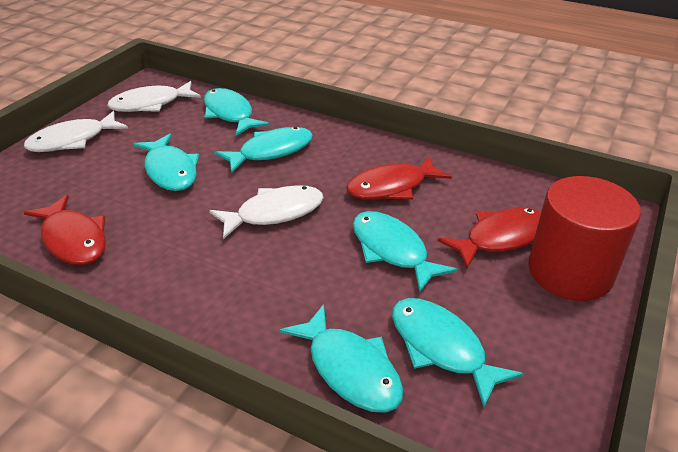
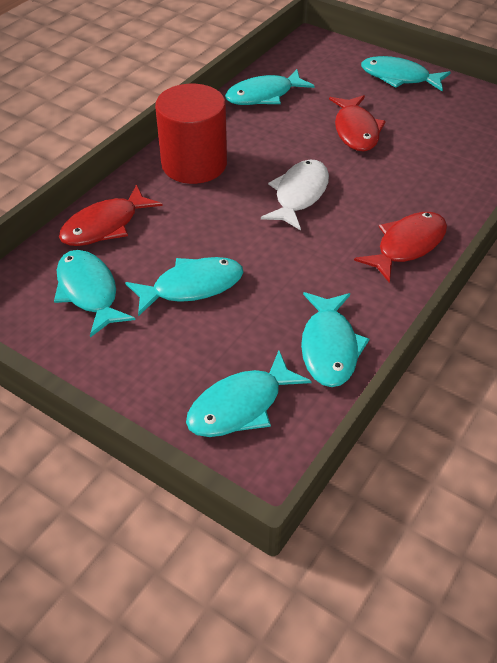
white fish: [24,111,128,152] [107,81,201,112] [209,185,324,239] = 3 -> [261,160,329,230] = 1

